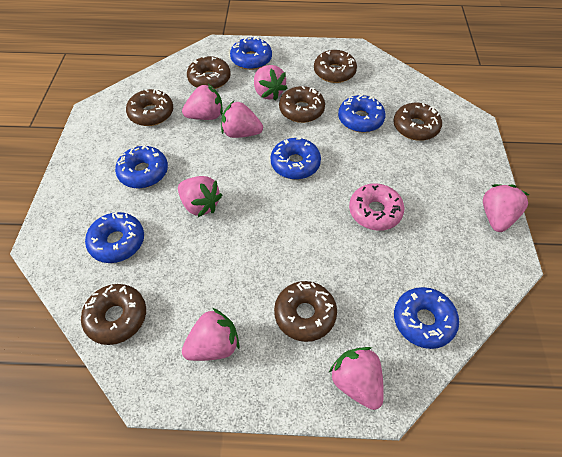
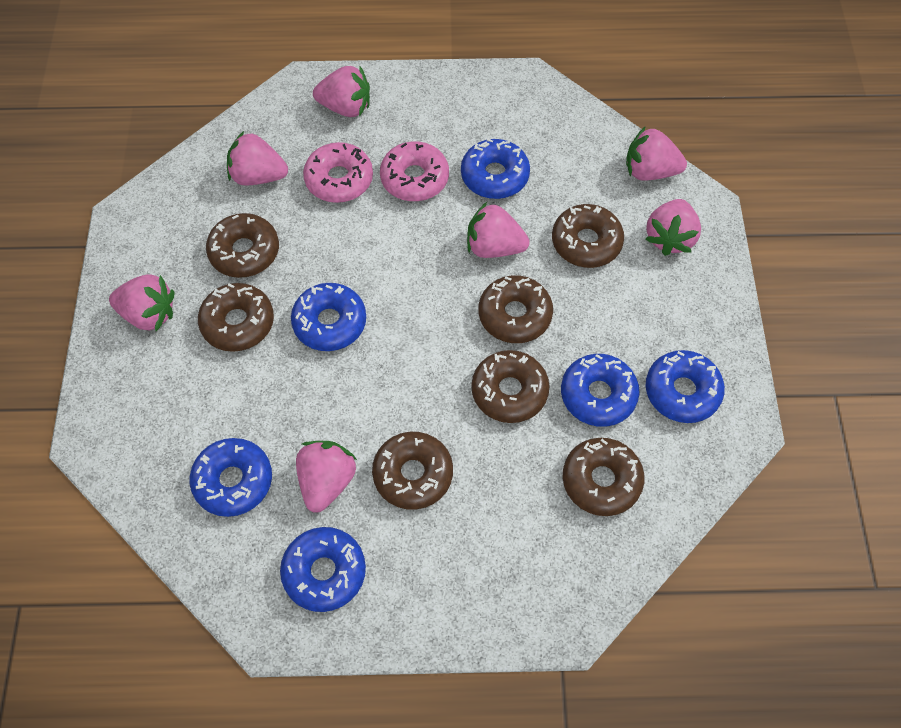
pink donut: [349,183,404,231] = 1 -> [303,142,373,203] [380,141,449,201] = 2

